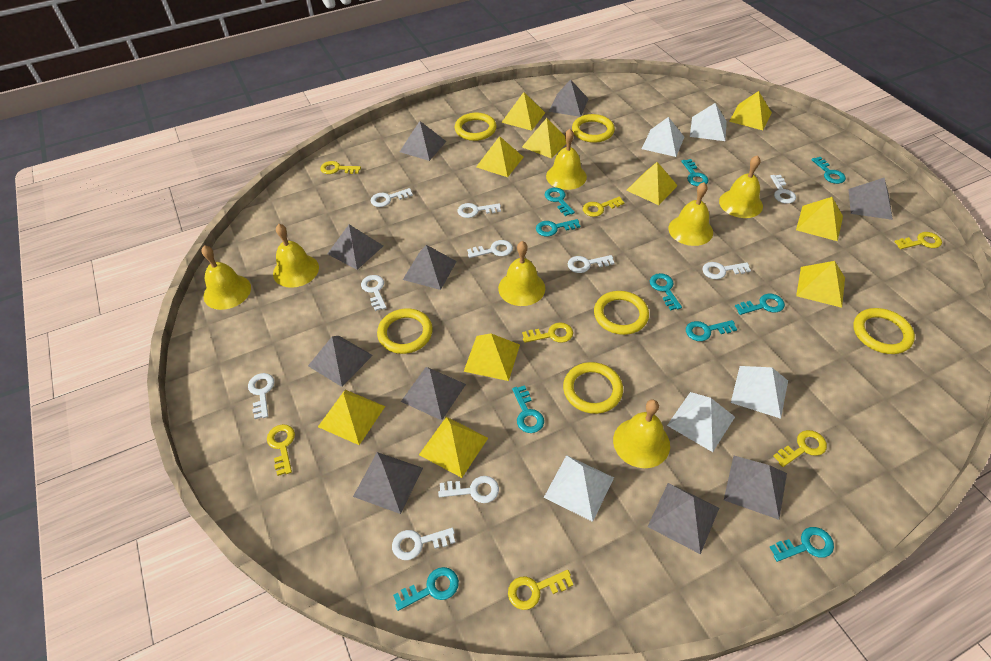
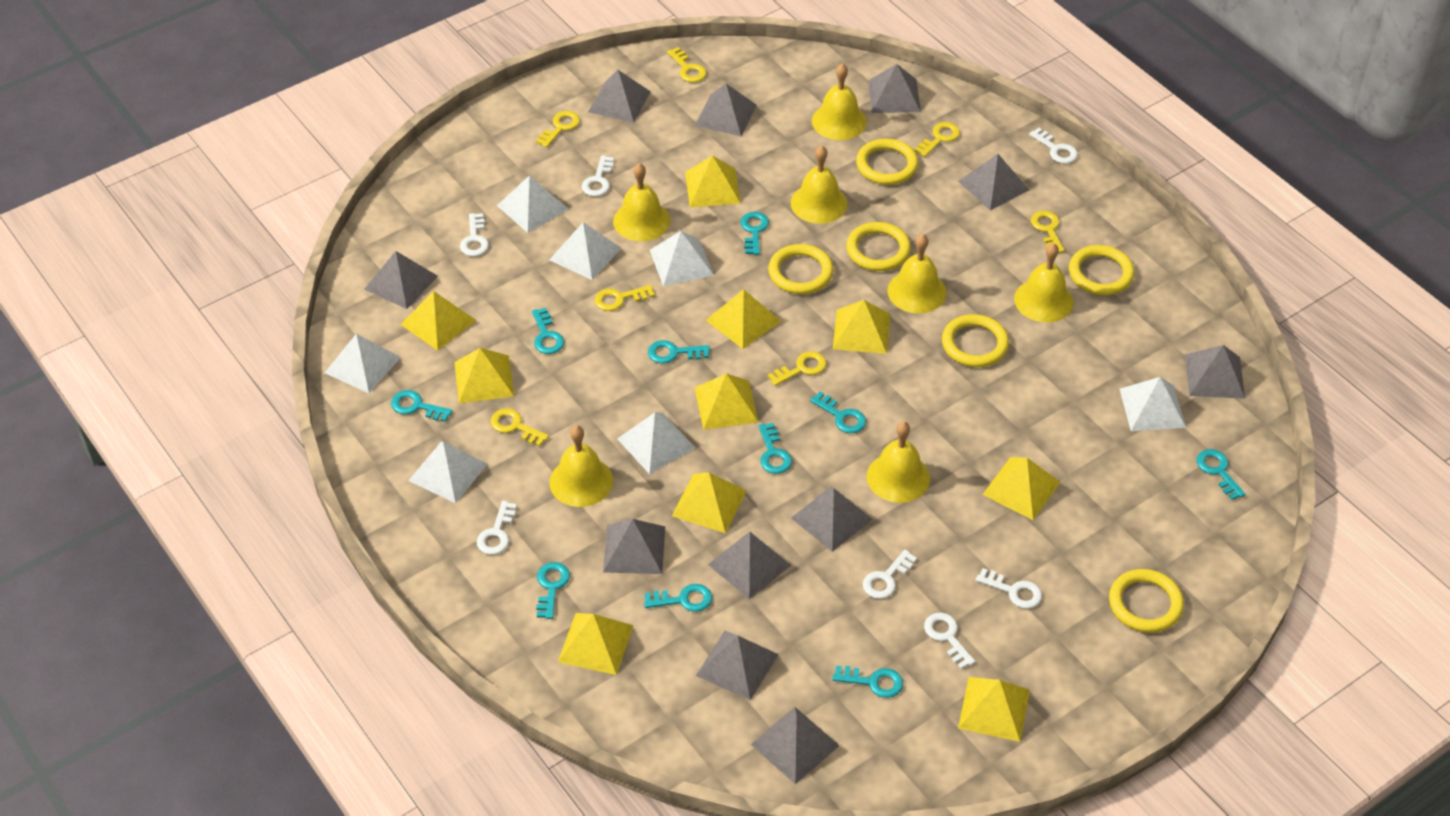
grey pyramid: [308,336,373,387] [327,225,383,270] [353,452,423,514] [400,121,447,161] [401,367,466,420] [403,245,457,290] [549,79,588,117] [647,483,719,554] [724,456,787,520] [848,178,893,220] = 10 -> [364,251,438,309] [588,70,651,123] [603,519,665,574] [695,83,757,136] [696,631,779,700] [708,532,791,599] [751,707,840,784] [791,486,873,552] [868,64,921,113] [958,154,1029,210] [1185,345,1245,399] = 11
white key: [248,373,274,419] [361,275,387,311] [371,188,413,207] [392,528,455,560] [438,476,499,503] [458,203,501,218] [467,240,513,258] [568,255,615,273] [702,262,751,279] [770,175,796,204] = 10 -> [460,213,489,256] [477,501,517,555] [582,155,614,196] [863,550,917,599] [924,613,975,669] [976,568,1042,609] [1029,128,1078,164] = 7
white pyramid: [544,455,614,522] [642,117,684,157] [667,392,735,452] [690,103,727,141] [731,366,788,419] = 5 -> [325,334,401,393] [408,442,487,503] [497,175,568,233] [549,222,621,280] [617,412,695,474] [650,231,714,286] [1120,377,1186,431] = 7

